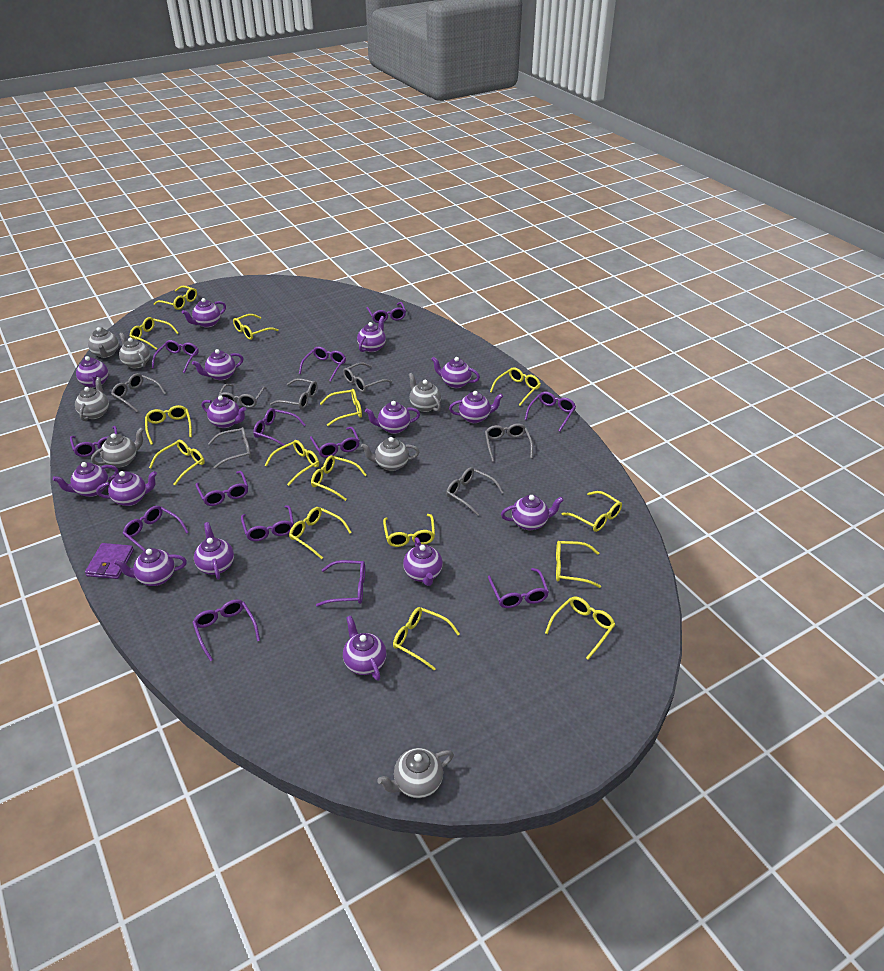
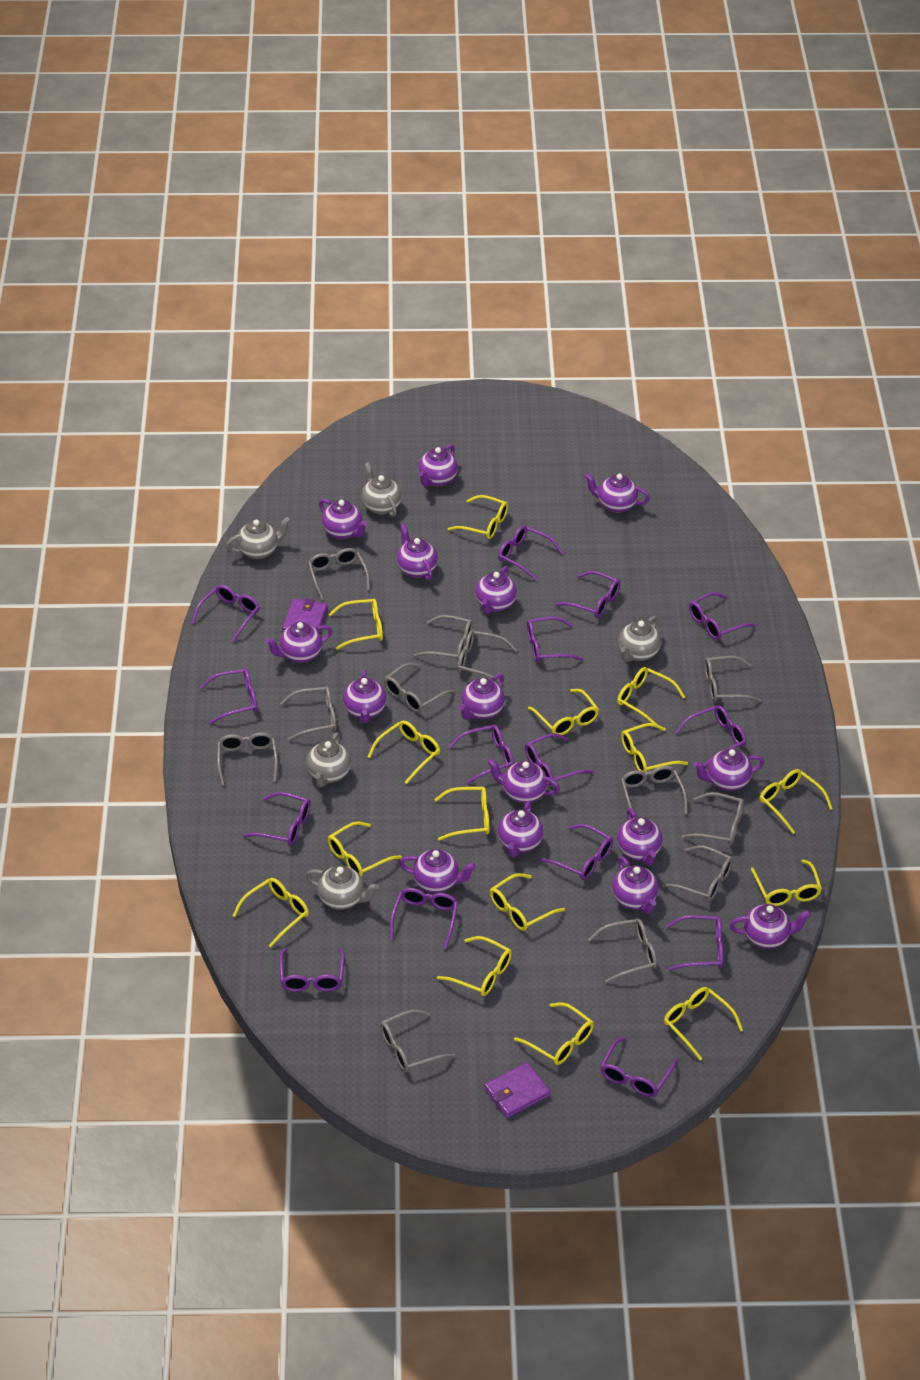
grey glasses: [111,373,166,412] [208,427,251,469] [218,384,267,408] [270,378,317,409] [343,362,392,392] [446,467,504,516] [485,423,533,462] = 7 -> [217,732,278,785] [280,686,337,741] [308,548,370,600] [380,1010,455,1072] [384,663,455,712] [414,615,473,661] [457,630,517,685] [588,919,657,983] [621,766,687,819] [662,845,733,902] [681,792,744,845] [705,656,761,702] = 12
grey teapot: [75,377,109,421] [88,327,119,358] [91,427,144,467] [119,333,150,368] [361,437,420,471] [377,748,454,798] [408,373,441,412] = 7 -> [226,516,291,559] [306,732,351,787] [306,865,379,910] [362,462,402,517] [618,616,661,662] = 5
purple glasses: [70,426,117,457] [123,506,189,551] [152,340,199,373] [192,599,260,662] [196,471,248,506] [241,505,294,541] [253,408,306,448] [299,346,346,382] [310,427,360,458] [316,560,365,607] [366,302,406,323] [488,568,549,608] [524,392,576,432] = 13 -> [191,585,260,642] [200,669,257,724] [243,792,310,846] [279,948,345,992] [390,888,458,949] [448,725,514,784] [498,525,563,581] [525,733,594,786] [527,617,583,662] [540,824,613,880] [556,571,620,618] [600,1037,678,1097] [666,915,723,971] [676,705,746,766] [689,592,756,640] = 15
purple wallet: [85,543,134,579] = 1 -> [282,598,328,632] [484,1062,550,1118] = 2

